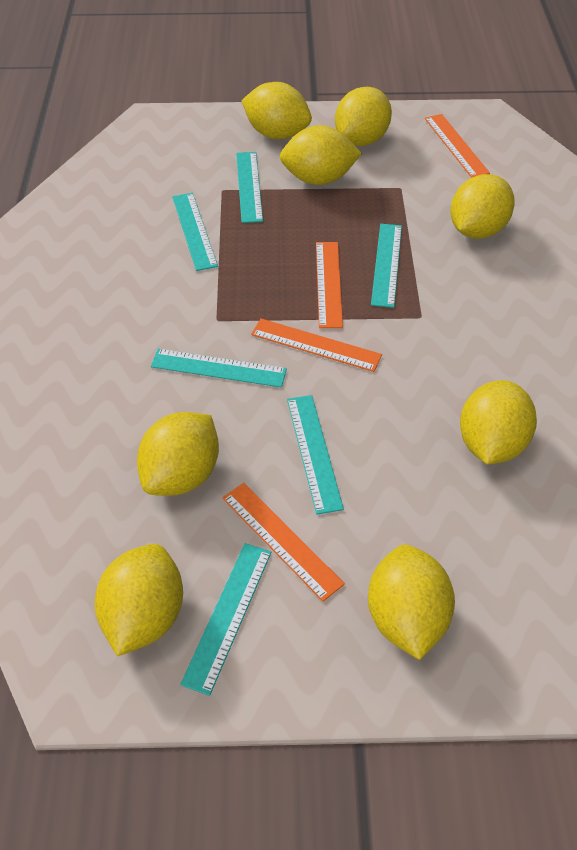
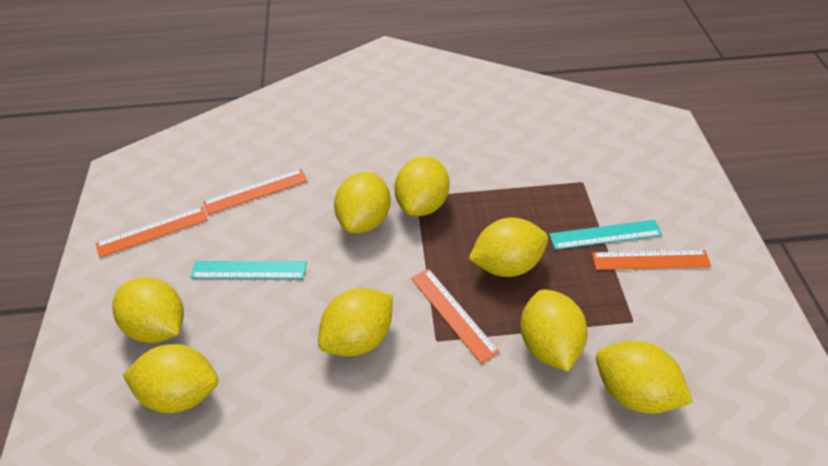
turquoise ruler: [151,349,287,388] [172,193,218,271] [180,543,271,696] [236,152,263,223] [287,395,344,515] [371,224,402,308] = 6 -> [191,261,306,279] [549,220,662,250] = 2

